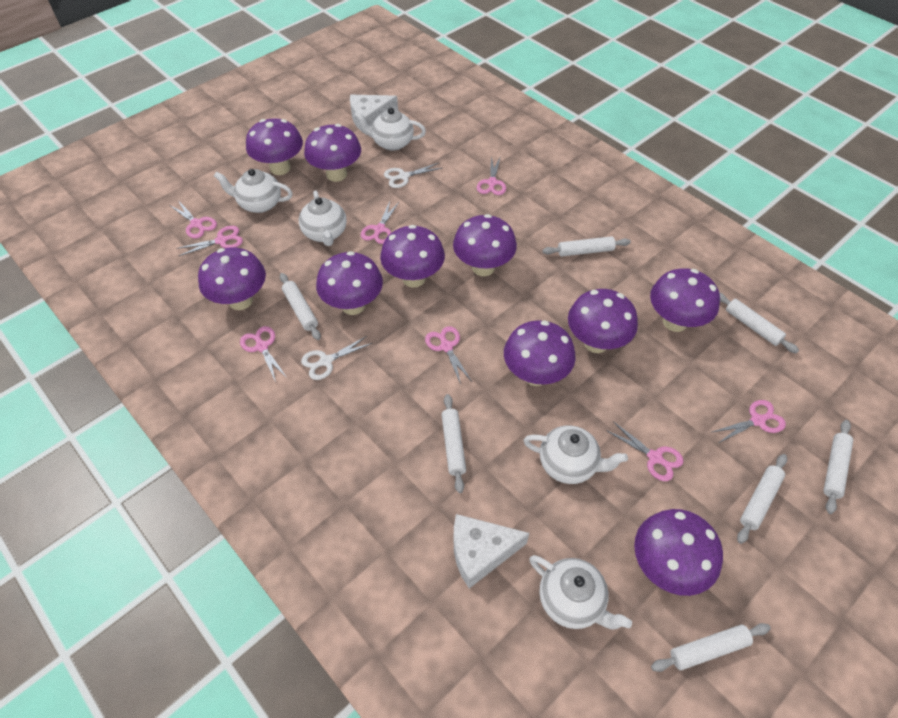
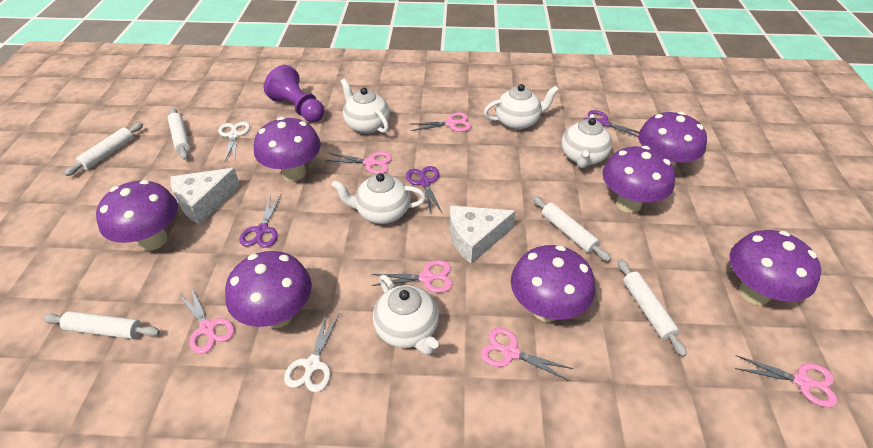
pink scissors: [170,200,217,239] [176,226,243,256] [240,326,287,382] [361,201,400,244] [425,326,471,384] [477,156,506,195] [606,421,683,481] [710,400,786,443] = 8 -> [178,287,235,354] [325,152,392,174] [372,260,453,293] [410,112,471,132] [481,328,574,381] [735,355,837,407] = 6
purple mushroom: [198,248,266,310] [246,118,303,175] [304,124,361,182] [316,251,383,315] [380,225,445,288] [453,214,517,276] [504,320,576,386] [568,289,638,353] [634,509,723,596] [650,268,720,332] = 10 -> [96,180,178,251] [225,251,312,328] [254,117,321,181] [511,245,595,322] [602,146,675,213] [638,112,707,168] [729,230,821,305] = 7
purple pawn: none = 0 -> [264,65,324,122] = 1
purple scissors: none = 0 -> [239,194,282,248] [406,166,443,214] [583,110,639,137] = 3
white rolling pin: [280,273,321,340] [441,394,466,493] [542,236,631,257] [651,623,771,672] [719,293,799,354] [737,454,787,544] [824,420,853,514] = 7 -> [43,311,160,339] [64,123,143,176] [168,108,190,160] [532,196,611,262] [618,259,687,357] = 5

